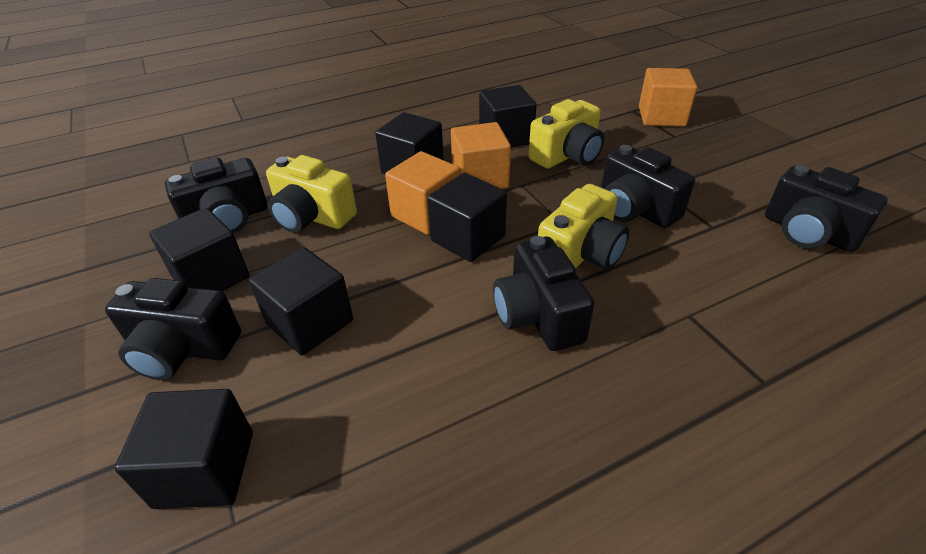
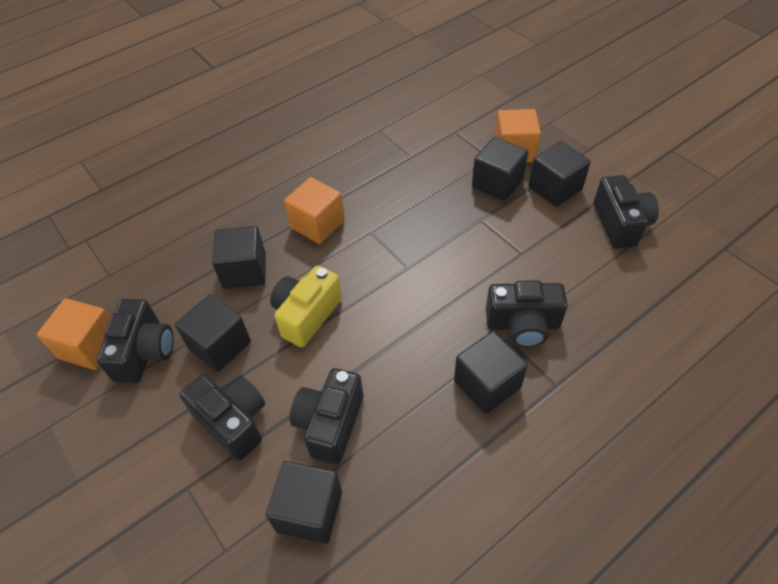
yellow camera: [266,155,357,233] [529,99,604,169] [538,184,629,270] = 3 -> [270,265,342,347] = 1

